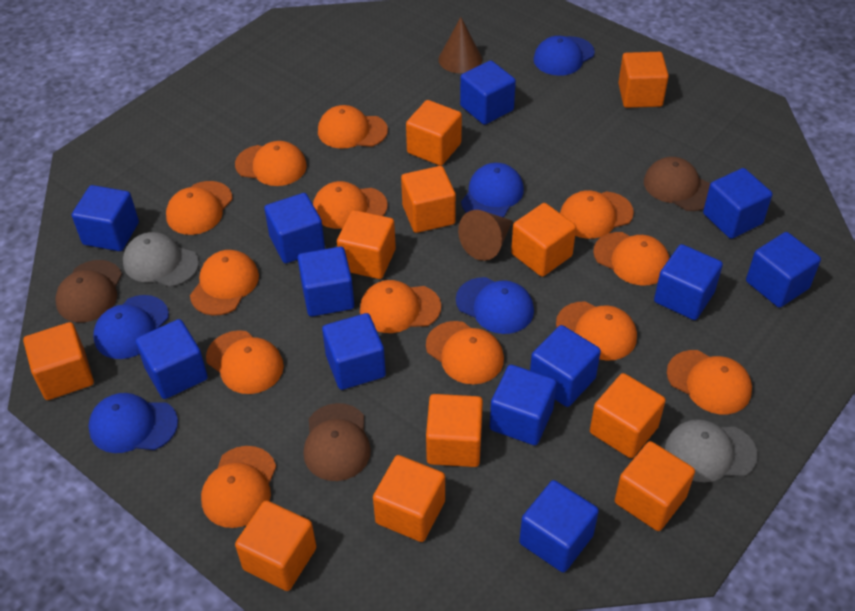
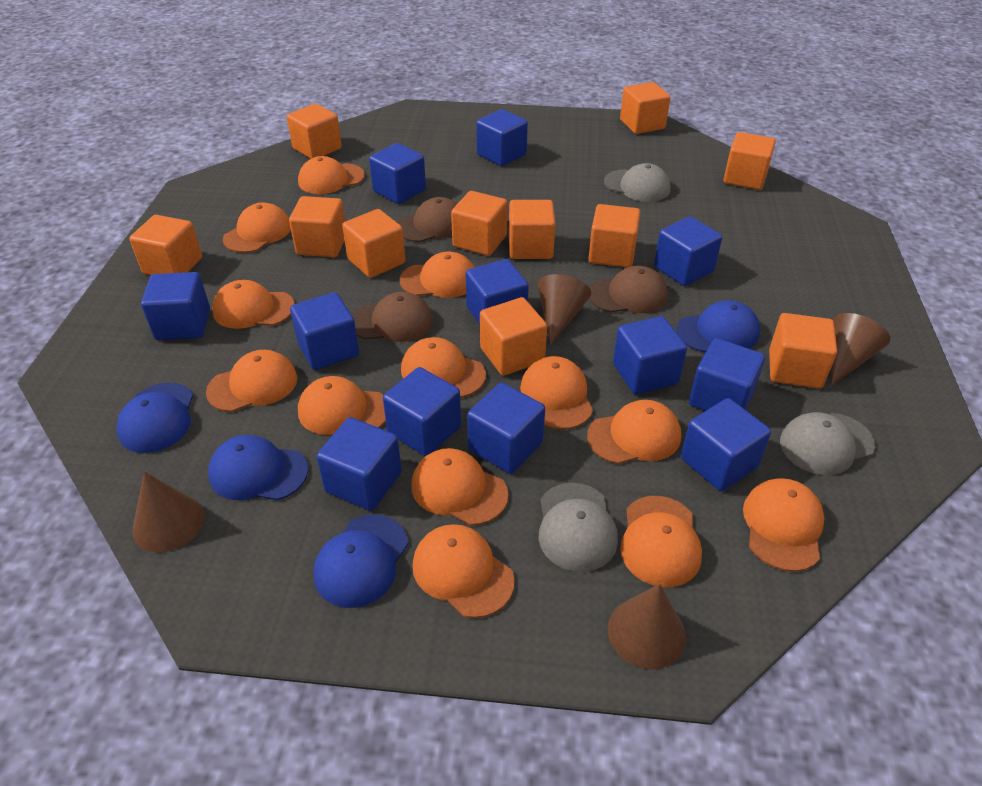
blue cap: [88,393,178,453] [93,295,169,359] [456,277,534,334] [461,163,524,218] [533,36,595,76] = 5 -> [116,383,194,453] [208,435,308,500] [313,515,408,608] [677,300,760,352] = 4
brown cone: [438,17,482,73] [458,210,512,261] = 2 -> [133,472,205,553] [537,274,591,345] [608,584,686,669] [831,313,890,385] = 4
grey cap: [123,232,199,287] [665,419,758,482] = 2 -> [538,483,618,572] [604,163,670,202] [780,412,875,475] = 3

